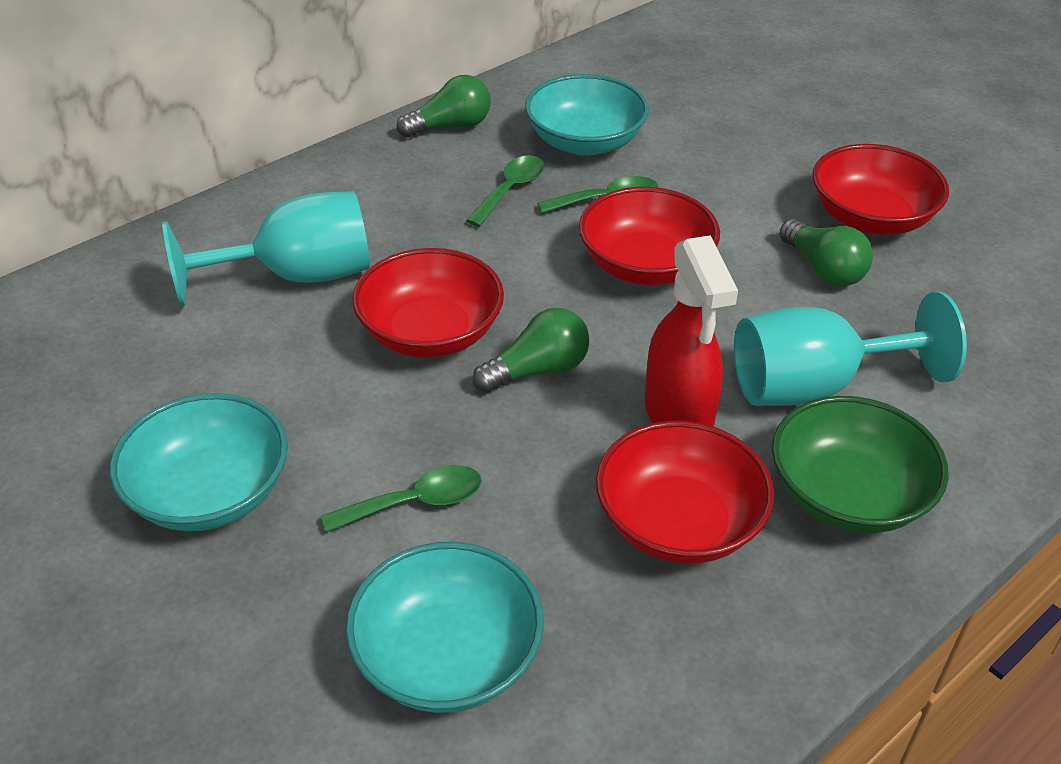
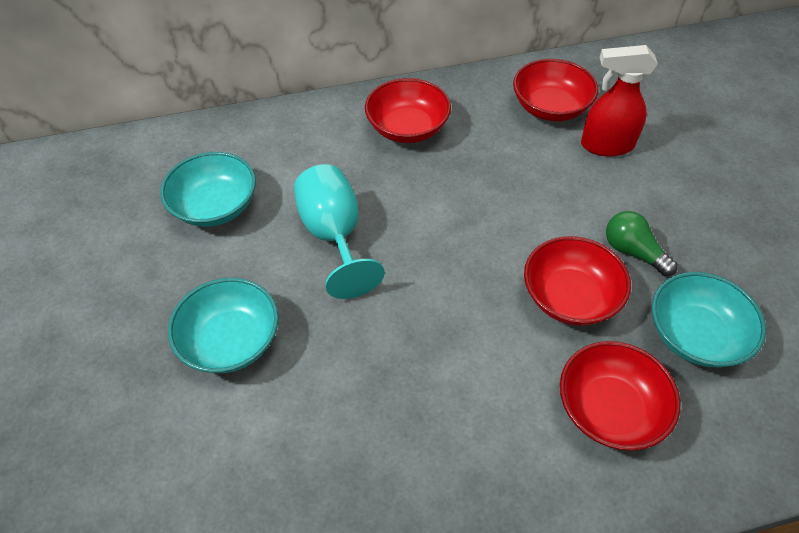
green bowl: [772,396,949,533] = 1 -> none = 0
green light bulb: [397,75,491,137] [473,307,590,393] [780,219,873,286] = 3 -> [606,211,678,276] = 1
green spoon: [321,465,482,532] [466,155,544,227] [537,176,658,213] = 3 -> none = 0
turquoise goblet: [162,191,370,306] [734,292,967,406] = 2 -> [294,164,385,299] = 1

